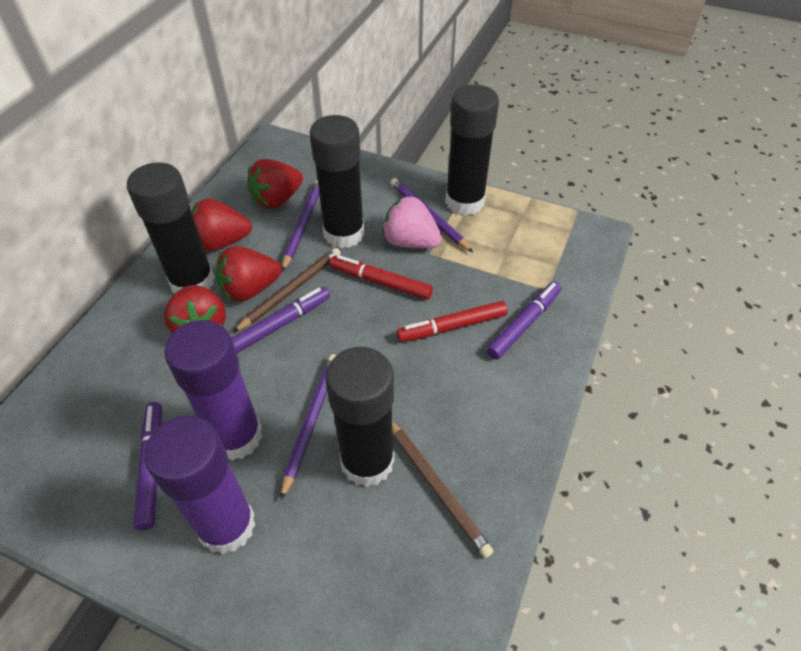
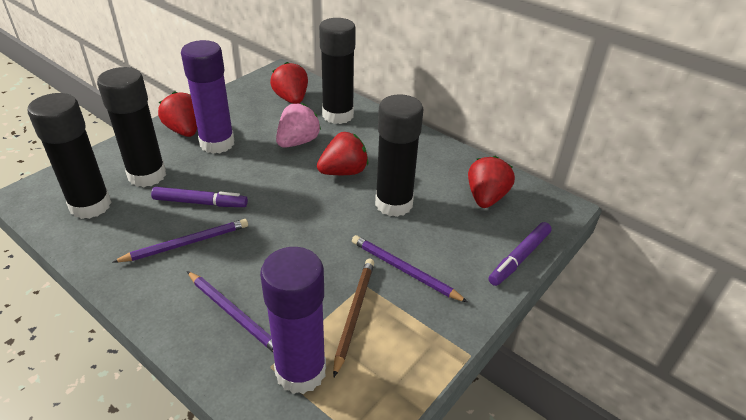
brown pencil: [233,248,341,333] [392,421,494,558] = 2 -> [333,259,374,377] = 1
purple marker: [133,402,162,530] [232,287,330,353] [487,282,561,360] = 3 -> [151,187,248,207] [489,222,552,286] = 2
red marker: [330,255,433,300] [396,301,508,342] = 2 -> none = 0

